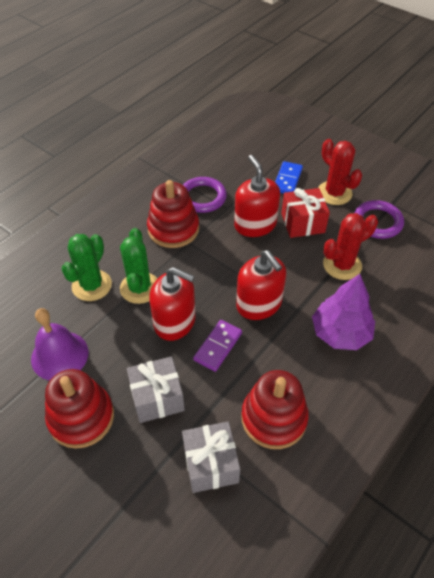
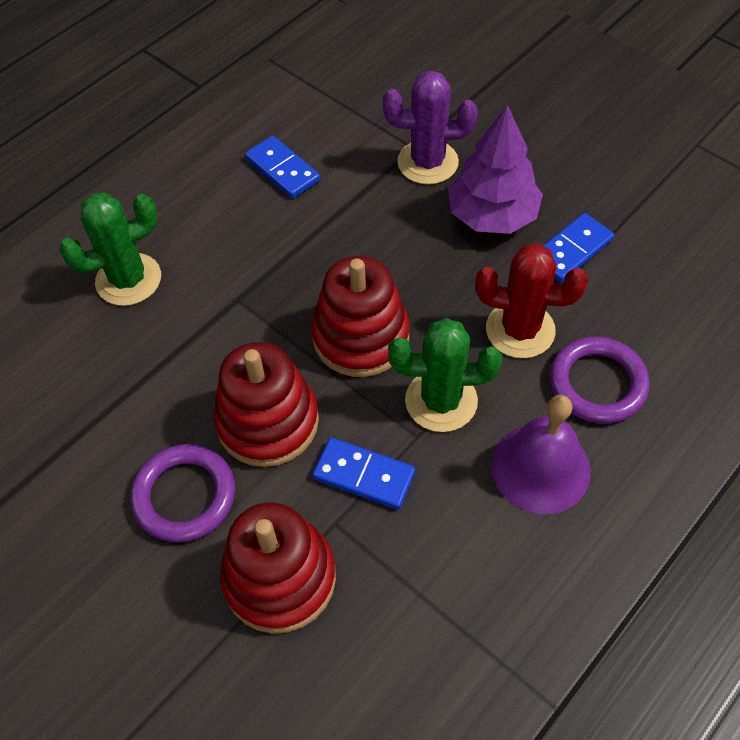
blue domino: [275,161,303,194] = 1 -> [245,136,320,199] [312,437,415,509] [543,213,614,283] = 3
grey gift: [127,356,185,423] [182,422,240,493] = 2 -> none = 0
purple cactus: none = 0 -> [383,71,478,185] = 1
purple domino: [193,320,242,372] = 1 -> none = 0
red cactus: [318,139,362,205] [323,213,378,280] = 2 -> [475,243,588,358] = 1
red gift: [281,188,330,238] = 1 -> none = 0
red soap dispenser: [149,267,196,341] [234,155,280,237] [236,250,286,320] = 3 -> none = 0

